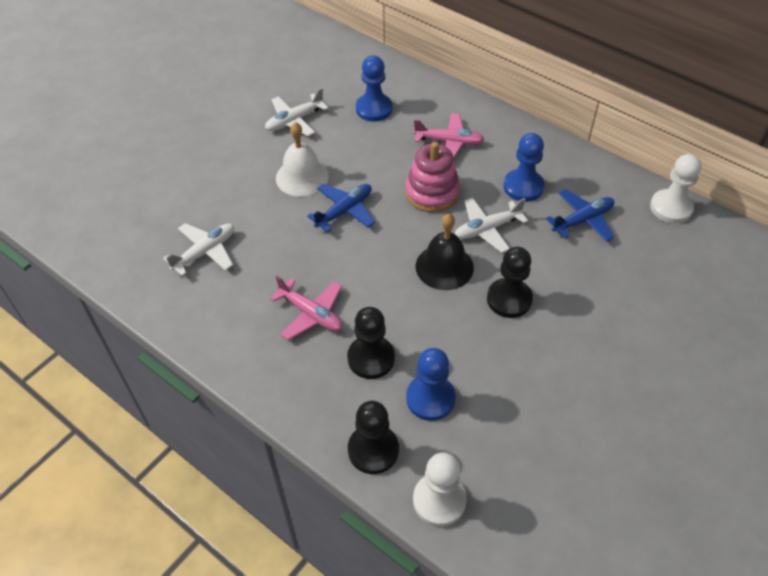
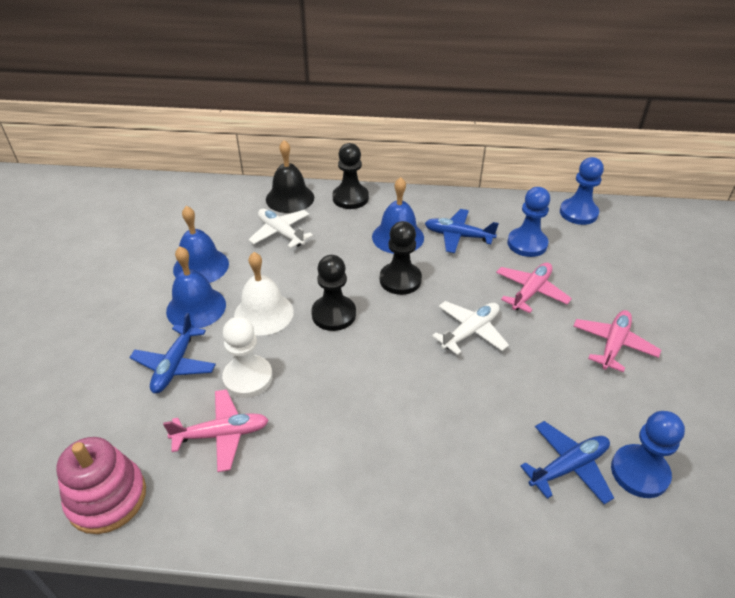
blue bell: none = 0 -> [166,246,226,329] [173,206,229,283] [372,177,424,254] = 3
blue plane: [307,184,375,232] [546,189,615,242] = 2 -> [129,313,216,393] [425,209,499,253] [520,421,614,504] = 3
pink plane: [270,276,343,340] [413,113,485,158] = 2 -> [163,389,269,472] [496,263,572,313] [573,310,661,372] = 3
white pawn: [413,453,467,527] [650,154,702,223] = 2 -> [222,317,273,398] = 1
white plane: [163,223,234,276] [265,88,329,136] [455,198,528,253] = 3 -> [248,209,313,248] [432,301,509,355] = 2

